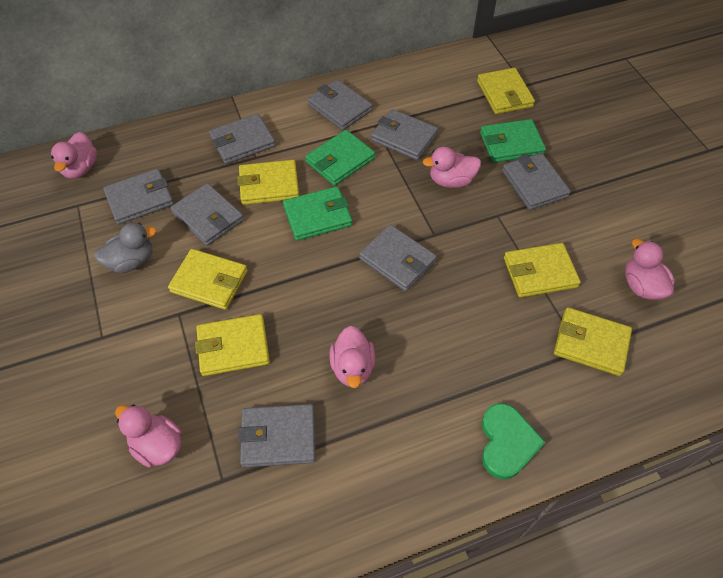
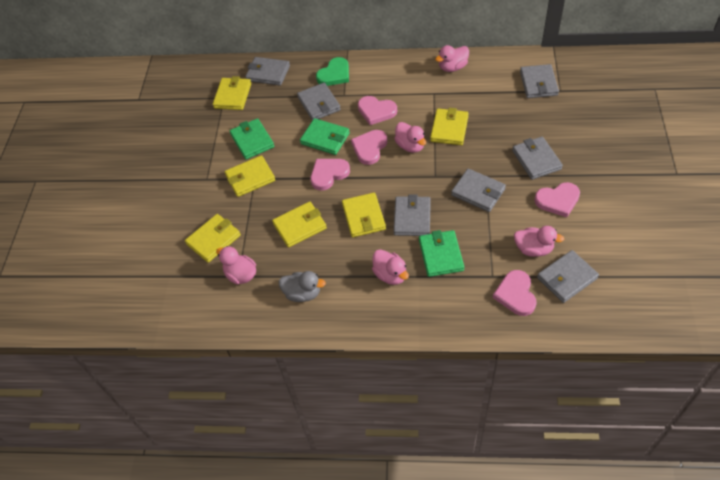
grey wallet: [103,169,174,225] [170,183,244,246] [209,114,276,164] [238,404,316,468] [307,80,372,130] [359,224,437,292] [371,109,438,160] [502,153,571,210] = 8 -> [245,57,290,86] [297,83,341,121] [394,194,431,236] [451,169,506,212] [512,137,563,180] [520,64,559,98] [537,250,599,303] = 7
pink heart: none = 0 -> [311,159,350,191] [351,130,387,165] [358,96,397,125] [493,270,536,316] [534,182,580,217] = 5

